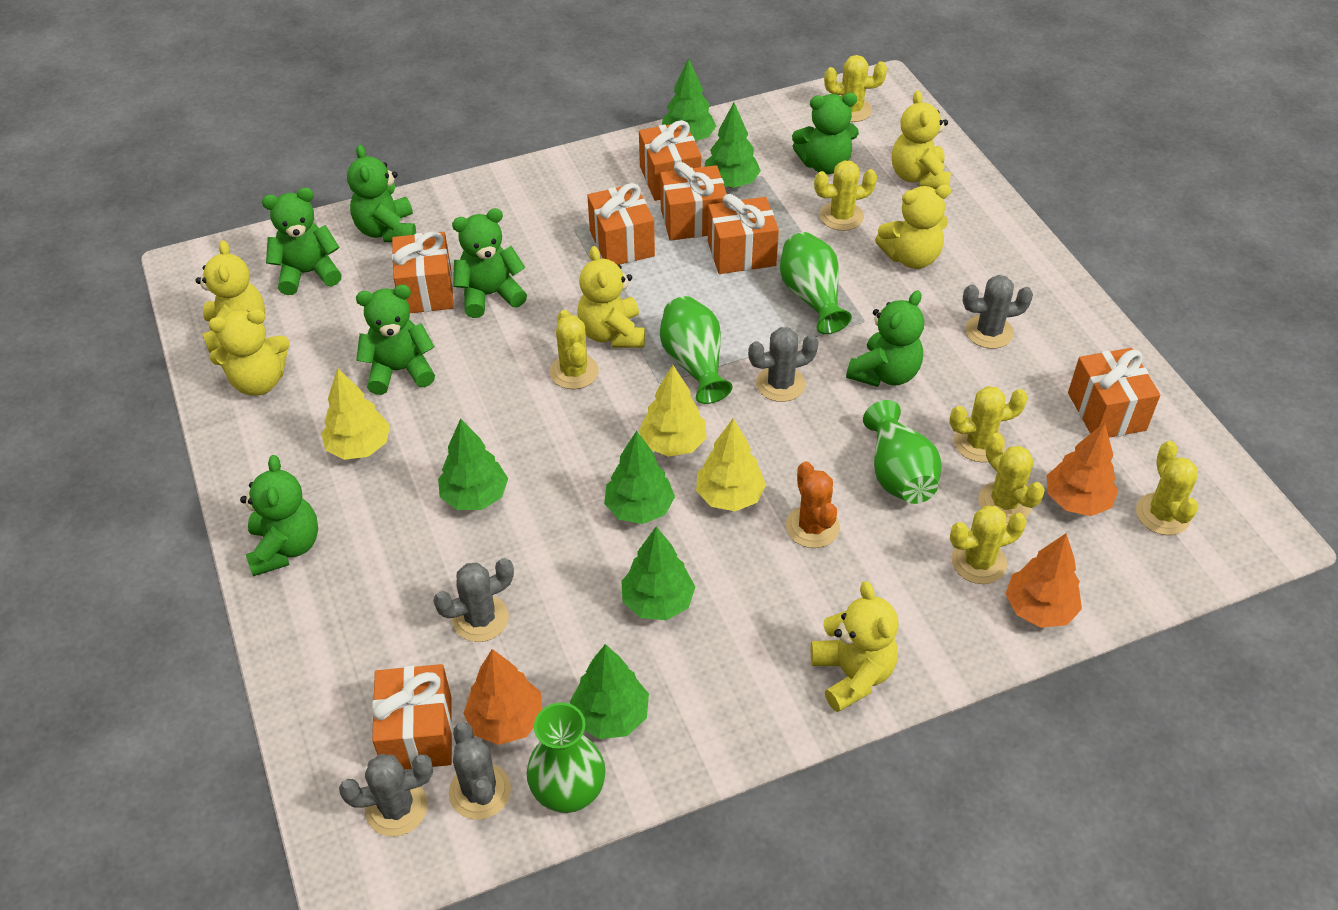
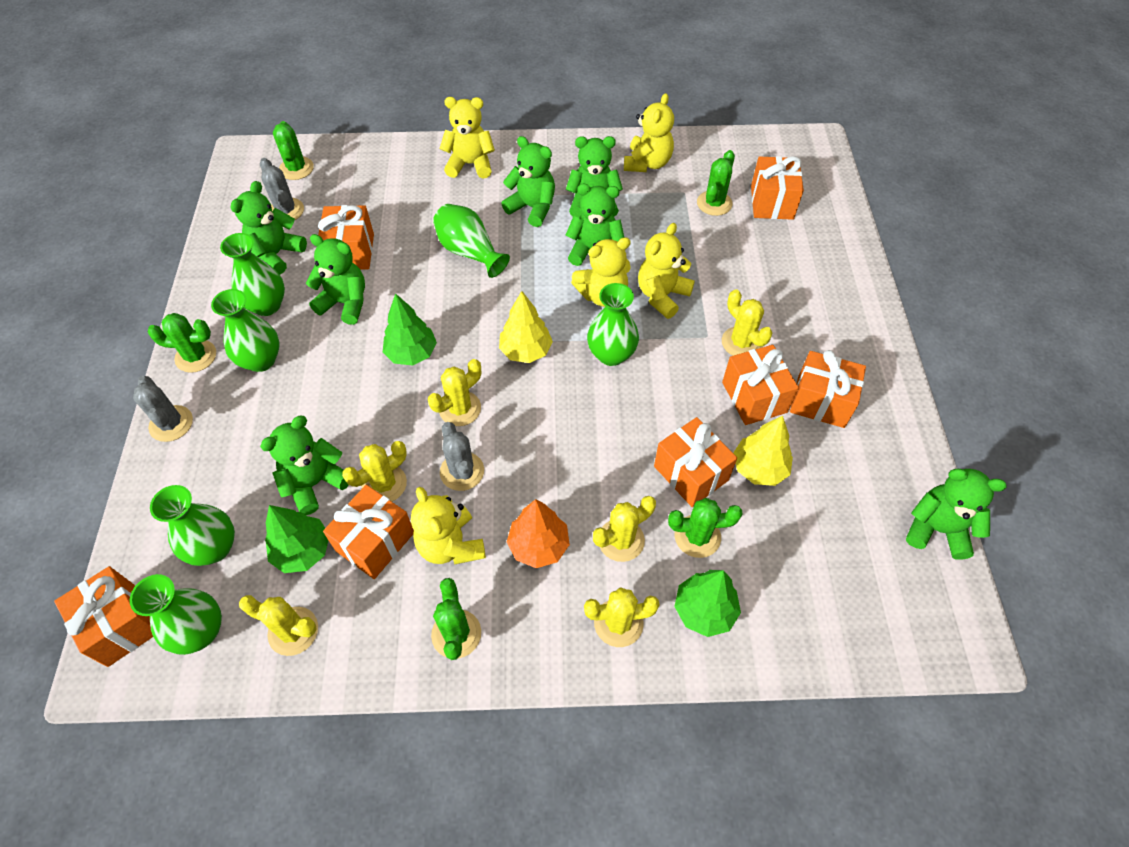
green cactus: none = 0 -> [148,313,216,373] [273,121,314,180] [431,578,481,660] [668,498,743,558] [697,150,735,216] = 5
green tree: [438,418,508,510] [570,644,649,739] [604,431,675,524] [621,527,695,620] [662,58,716,141] [705,103,761,188] = 6 -> [265,505,328,573] [383,293,437,366] [674,570,741,637] = 3
green vase: [527,703,606,813] [660,296,733,404] [780,232,852,334] [863,400,942,504] = 4 -> [129,574,222,655] [150,485,235,566] [211,289,279,372] [220,233,285,316] [433,204,510,278] [587,283,639,366] = 6
grey cactus: [339,754,433,837] [433,558,514,642] [449,722,511,820] [748,327,818,402] [963,275,1033,349] = 5 -> [133,376,193,442] [260,158,304,220] [440,422,484,491] = 3
orange cactus: [786,461,840,548] = 1 -> none = 0
orange tree: [463,649,542,745] [1005,533,1082,628] [1047,422,1118,516] = 3 -> [507,499,570,568] = 1
yellow cactus: [550,310,599,389] [814,160,877,231] [824,55,887,122] [949,386,1028,462] [950,506,1027,584] [978,433,1045,523] [1136,441,1198,535] = 7 -> [239,595,318,656] [342,441,407,502] [428,359,481,426] [584,587,660,647] [593,496,656,562] [722,289,773,356] = 6
yellow teddy bear: [195,240,265,353] [208,309,290,396] [577,246,645,348] [811,581,898,712] [875,184,951,269] [892,91,951,189] = 6 -> [411,487,486,564] [439,97,495,178] [571,237,631,307] [624,93,674,172] [638,223,695,319] = 5
yellow tree: [321,368,390,460] [639,365,706,457] [696,418,766,511] = 3 -> [499,291,553,363] [733,416,793,486] = 2

